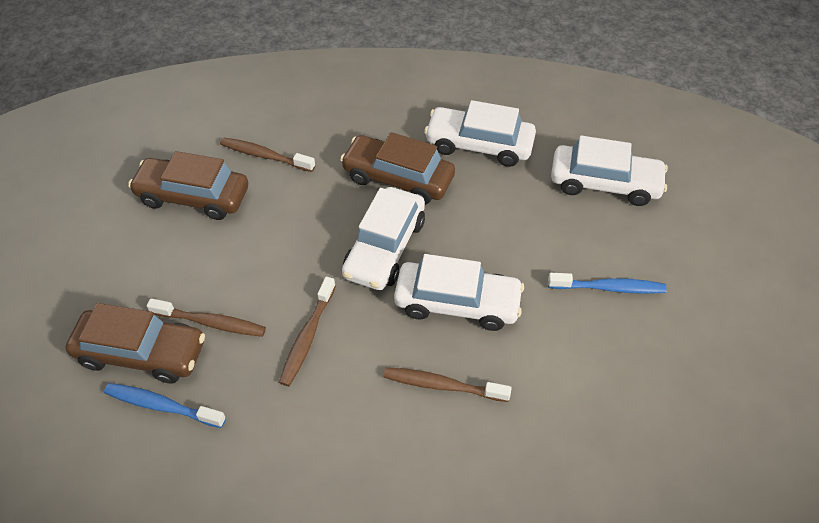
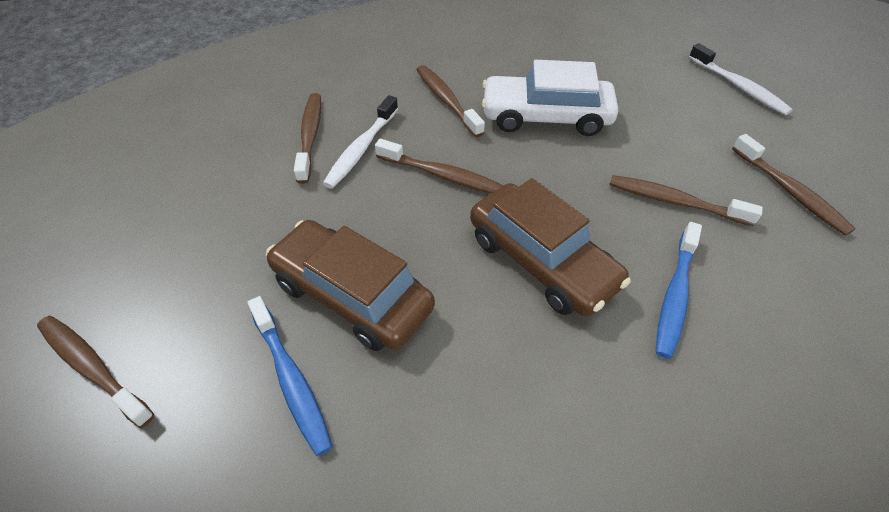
brown car: [65,303,205,384] [128,151,248,220] [340,132,455,205] = 3 -> [266,220,435,351] [470,178,631,317] = 2
brown toothbrush: [147,298,266,337] [220,138,315,172] [279,277,336,386] [383,367,512,402] = 4 -> [37,316,155,428] [294,93,321,184] [375,139,503,194] [416,65,485,137] [609,175,763,226] [732,134,855,236] = 6
white car: [342,187,425,290] [394,254,524,331] [424,100,536,167] [551,136,668,206] = 4 -> [482,60,618,136] = 1
white toothbrush: none = 0 -> [322,95,398,189] [689,43,793,115] = 2

